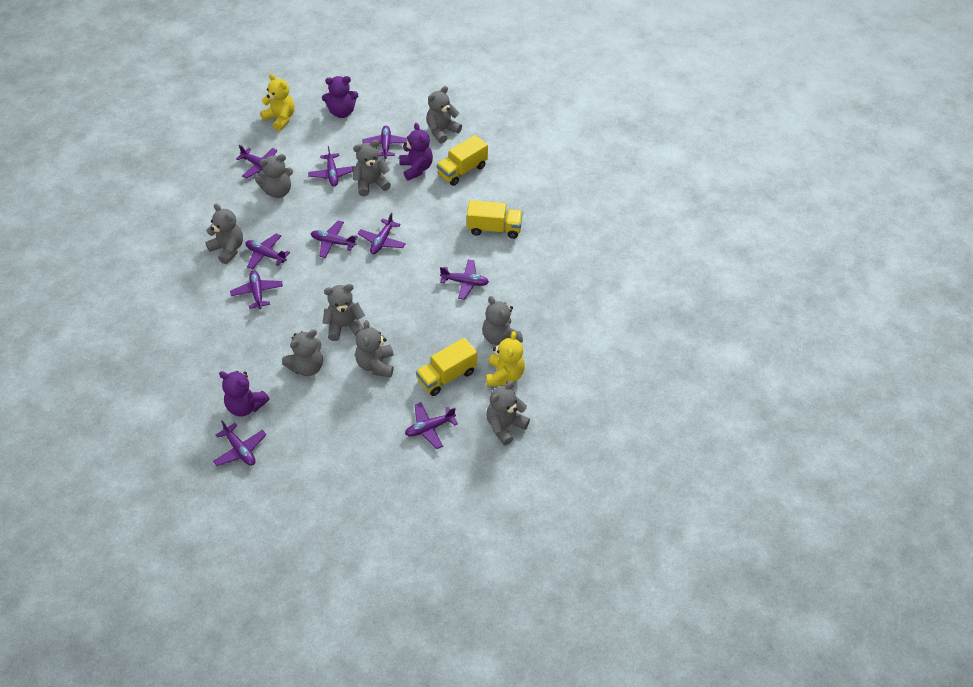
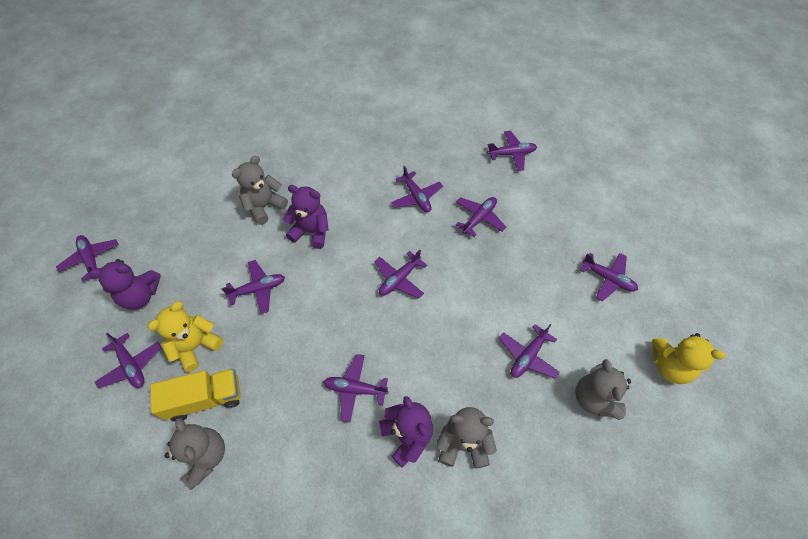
grey teddy bear: [205,203,243,264] [255,154,293,198] [282,329,323,376] [323,284,365,341] [353,140,391,196] [355,320,394,378] [426,86,462,144] [482,296,523,345] [486,381,530,445] = 9 -> [165,419,225,490] [232,156,288,225] [436,407,497,469] [575,359,631,420] = 4
yellow truck: [416,338,477,396] [437,135,488,186] [467,200,523,239] = 3 -> [150,369,240,422] = 1

